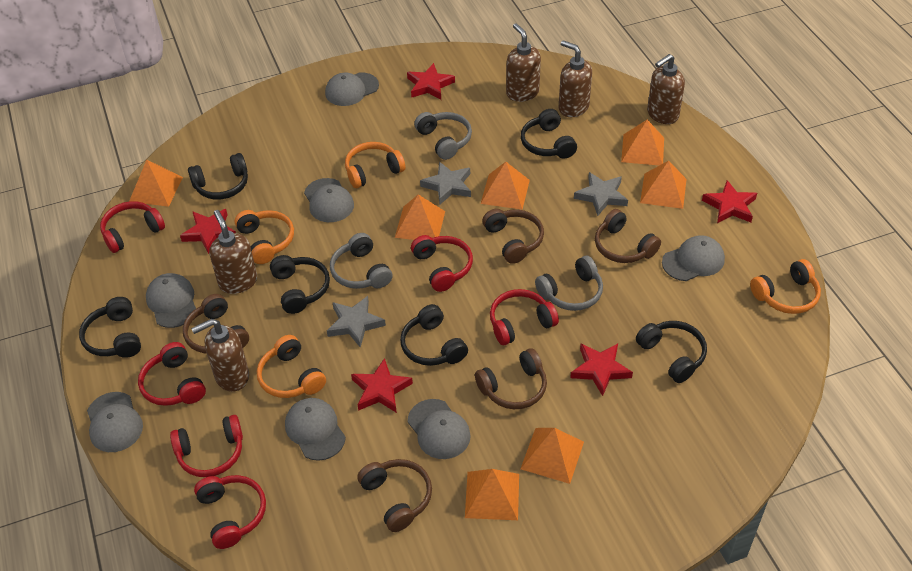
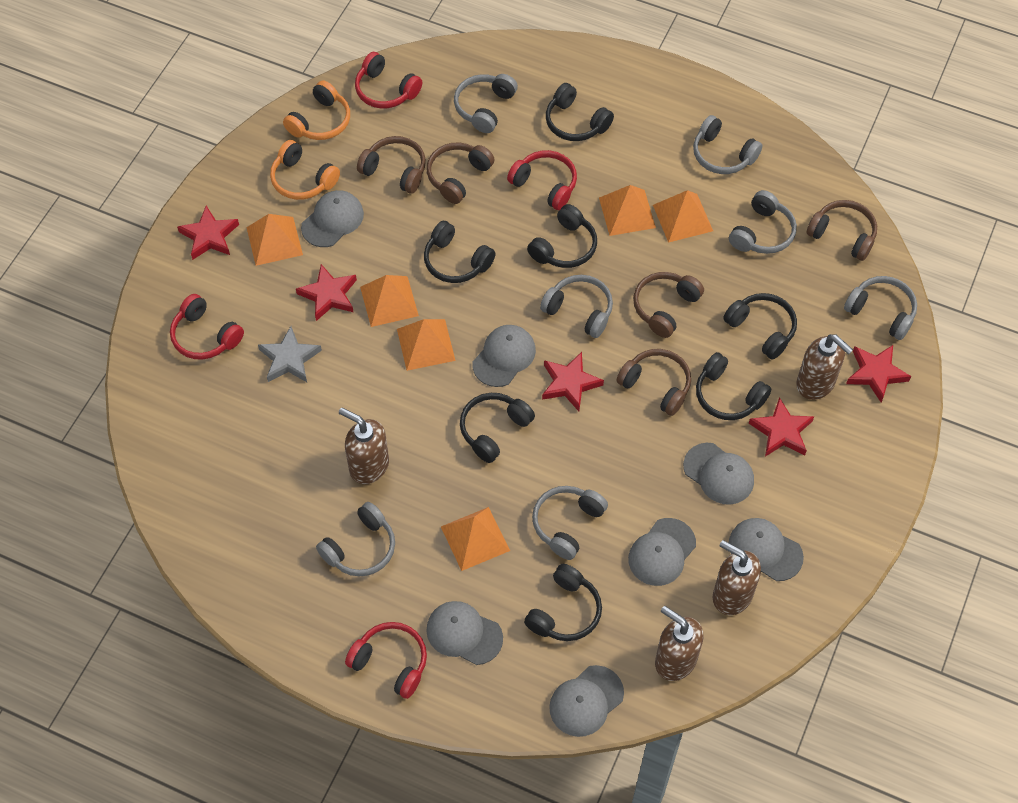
black headphones: [79,297,141,358] [188,153,248,200] [270,255,330,314] [400,304,468,366] [521,109,577,159] [636,321,707,383] = 6 -> [424,221,496,283] [460,393,535,463] [524,564,602,641] [527,204,597,268] [546,83,614,141] [696,352,771,420] [723,293,797,360] = 7
brown soap dispenser: [191,319,249,392] [209,210,257,294] [506,23,541,102] [559,40,592,117] [647,54,685,124] = 5 -> [339,408,389,484] [655,606,704,681] [713,540,761,615] [796,334,853,400] = 4
grey headphones: [330,233,392,289] [414,112,472,160] [535,256,603,311] = 3 -> [316,502,395,576] [454,74,518,133] [532,486,608,560] [540,275,613,338] [693,115,763,174] [729,190,797,254] [844,276,917,340] = 7
grey star: [327,296,386,347] [420,162,471,204] [574,172,628,216] = 3 -> [258,326,322,382] = 1
orange headphones: [235,210,294,264] [257,335,326,398] [345,142,405,188] [750,259,821,314] = 4 -> [270,140,340,200] [283,80,350,140] = 2
orange pyramid: [129,160,183,207] [395,194,445,240] [465,469,519,520] [481,162,530,210] [521,428,584,484] [621,120,664,165] [640,161,687,209] = 7 -> [246,214,303,266] [360,275,419,327] [397,319,456,371] [441,507,510,571] [599,185,656,236] [653,190,713,243] = 6
red headphones: [100,201,165,253] [138,342,206,406] [170,415,243,477] [194,475,266,549] [411,235,473,292] [490,289,559,345] = 6 -> [170,294,244,359] [345,622,427,699] [355,52,422,108] [507,150,577,210] = 4

